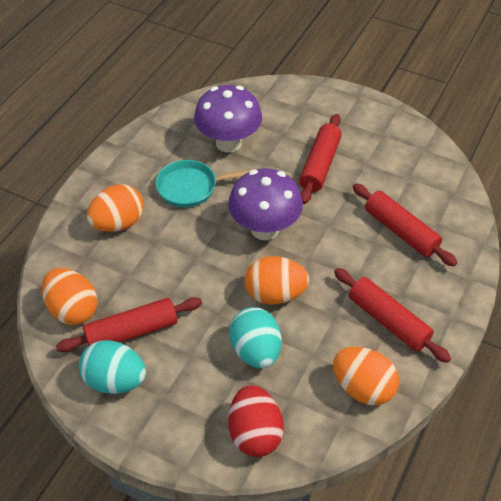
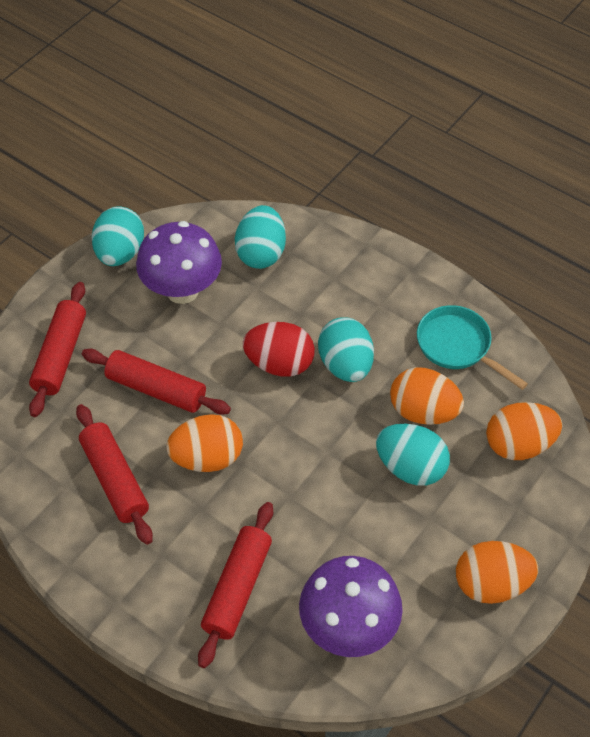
turquoise egg: [79,340,146,394] [229,307,281,369] = 2 -> [92,207,144,266] [235,205,286,269] [318,317,374,382] [376,424,450,486] = 4

